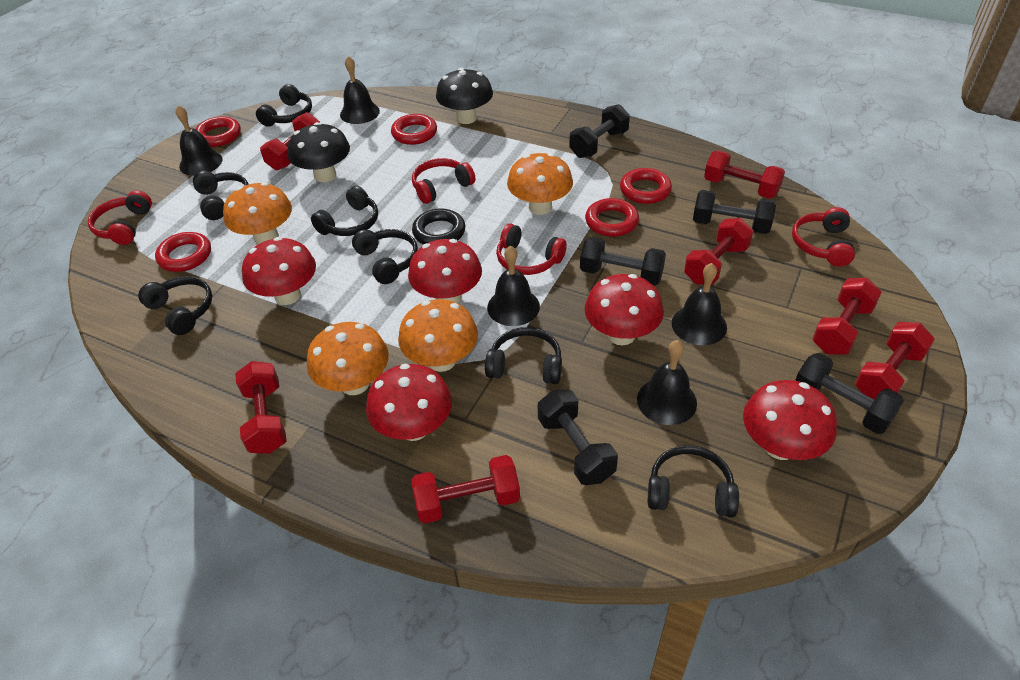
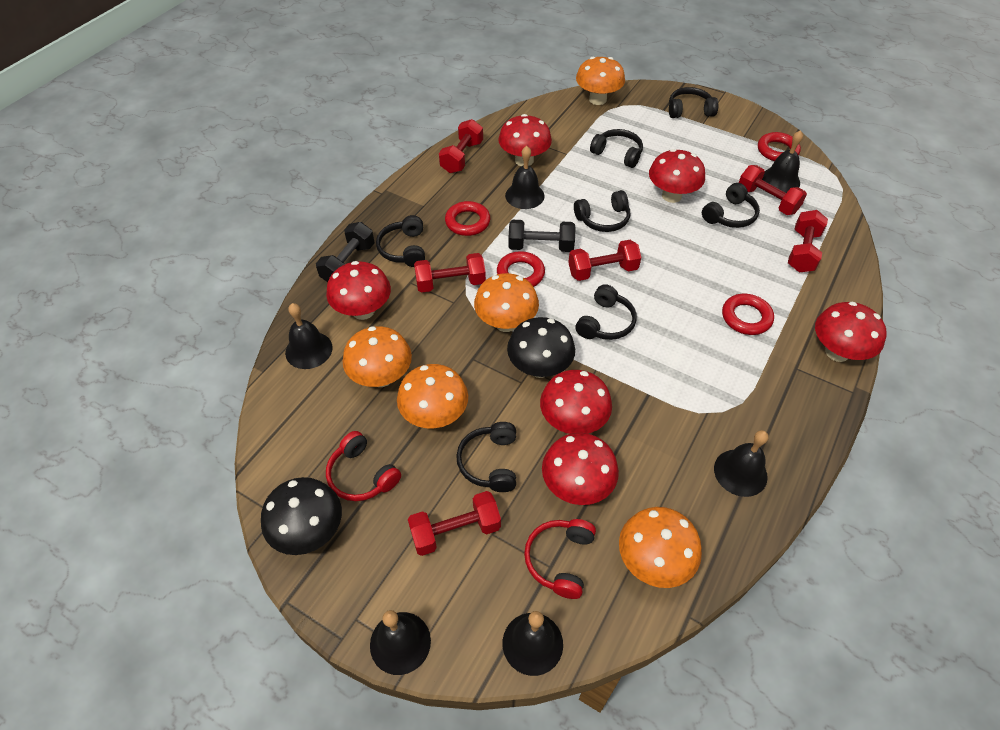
black bell: [175,105,223,176] [340,56,380,124] [487,246,540,326] [637,340,697,425] [672,263,727,345] = 5 -> [285,303,333,369] [370,610,431,675] [503,611,563,676] [505,146,544,209] [714,430,769,497] [762,130,803,193] = 6
black dumbbell: [538,390,618,485] [569,104,630,158] [580,237,666,286] [693,190,776,234] [795,353,904,434] = 5 -> [316,222,375,282] [508,220,576,252] = 2
black ring: [412,208,465,244] = 1 -> none = 0
orange mushroom: [223,182,292,244] [307,322,389,395] [398,299,478,372] [507,153,573,215] = 4 -> [343,326,412,387] [397,364,468,429] [474,273,539,332] [576,57,625,105] [619,507,702,588] = 5
red dumbbell: [235,361,287,454] [260,112,320,170] [411,455,520,524] [684,218,753,285] [704,151,785,199] [812,278,882,355] [855,322,935,400] = 7 -> [408,491,501,556] [414,253,486,293] [439,119,483,173] [568,240,641,281] [739,165,807,215] [788,210,828,272] = 6
red headphones: [88,191,152,245] [412,158,475,204] [496,224,567,275] [792,207,855,266] = 4 -> [326,431,401,501] [524,519,596,599] = 2
red mushroom: [242,237,316,305] [366,364,452,441] [408,239,482,303] [585,274,664,345] [743,380,837,460] = 5 -> [326,261,391,320] [498,114,552,166] [540,370,612,434] [542,433,619,505] [649,149,705,203] [815,302,887,362] = 6
red ring: [155,232,211,272] [195,116,241,147] [391,114,437,145] [585,198,639,237] [620,168,672,204] = 5 -> [445,201,490,236] [497,251,545,287] [722,294,774,335] [758,132,801,161] = 4

